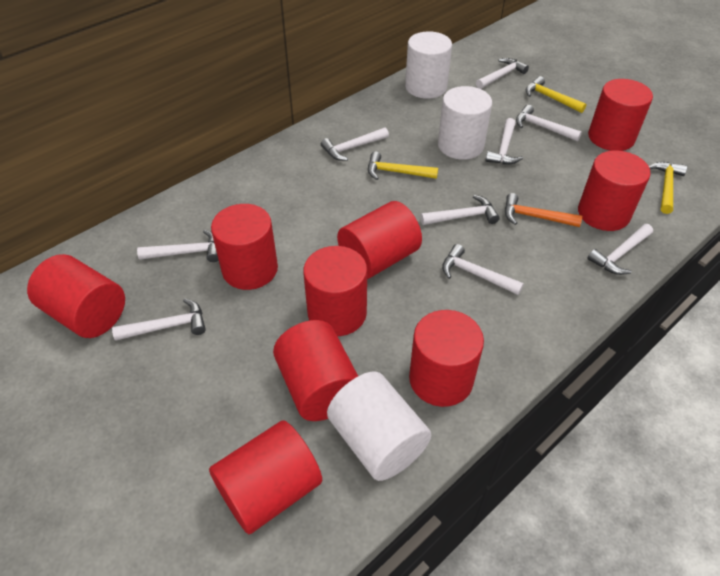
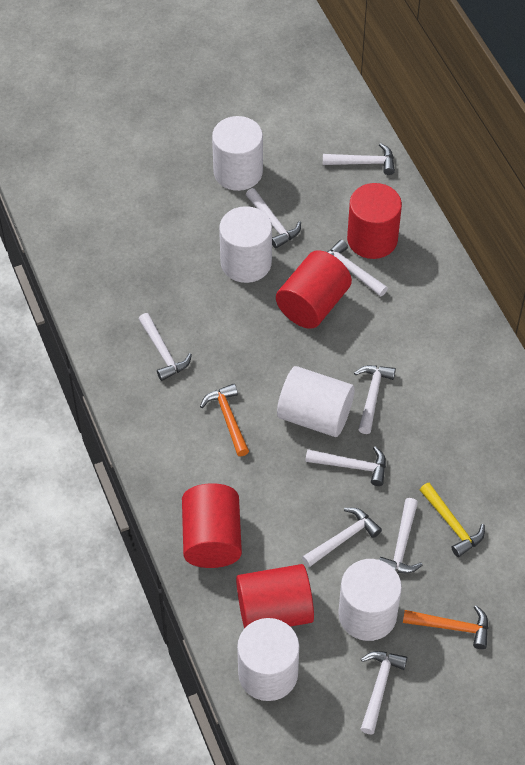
orange hammer: [505,193,582,227] = 1 -> [200,384,249,456] [403,605,489,649] = 2
red cylinder: [27,254,125,338] [209,420,322,534] [211,204,278,290] [273,320,358,421] [303,246,367,336] [337,201,422,279] [409,310,484,407] [578,150,651,231] [588,79,653,151] = 9 -> [182,483,242,568] [236,564,314,629] [276,250,352,329] [347,183,402,259] = 4
white cylinder: [327,371,431,481] [405,31,452,99] [438,86,492,160] = 3 -> [212,116,263,191] [219,206,272,283] [237,618,299,701] [277,366,355,437] [338,559,402,641] = 5
yellow hammer: [368,151,438,180] [526,76,587,113] [649,162,687,214] = 3 -> [420,483,485,557] = 1

